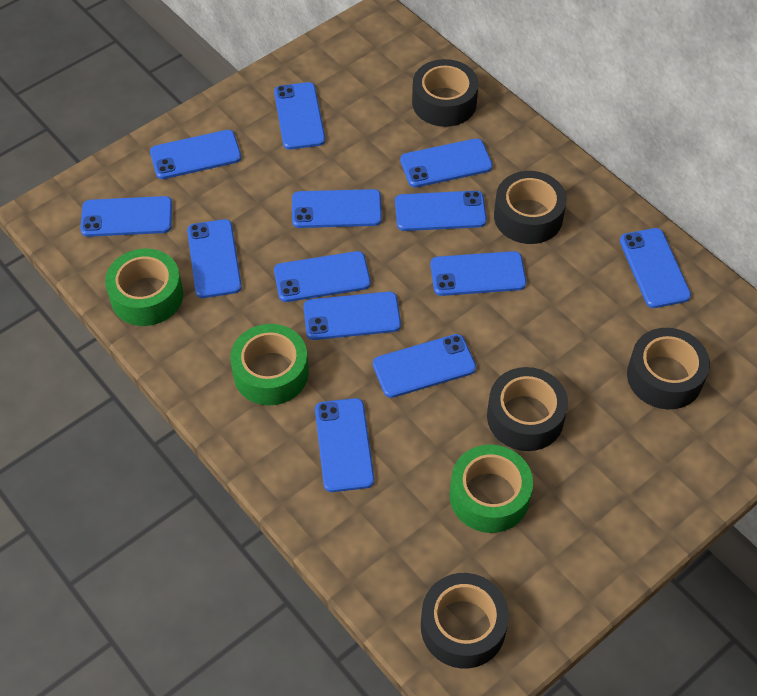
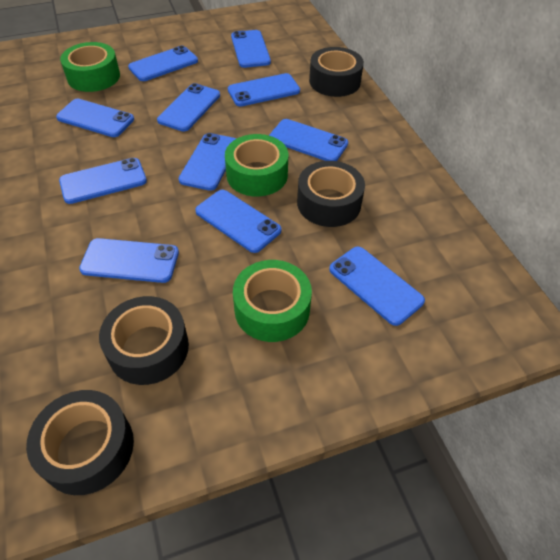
black tape: [412,59,479,127] [421,573,509,669] [487,367,568,451] [494,171,567,244] [627,328,710,409] = 5 -> [26,390,134,495] [99,296,189,385] [297,161,365,227] [309,47,364,97] = 4
blue phone: [80,196,172,237] [150,130,241,179] [187,219,242,298] [274,82,325,150] [274,251,371,302] [292,189,382,228] [303,291,401,340] [315,398,374,492] [373,334,476,398] [395,191,487,231] [400,138,493,187] [430,251,527,296] [620,228,691,308] = 13 -> [56,99,134,137] [59,158,147,204] [79,238,179,283] [128,46,198,81] [157,83,220,131] [178,133,236,191] [195,190,281,253] [228,73,300,107] [231,30,271,68] [269,119,348,161] [329,247,425,326] = 11

